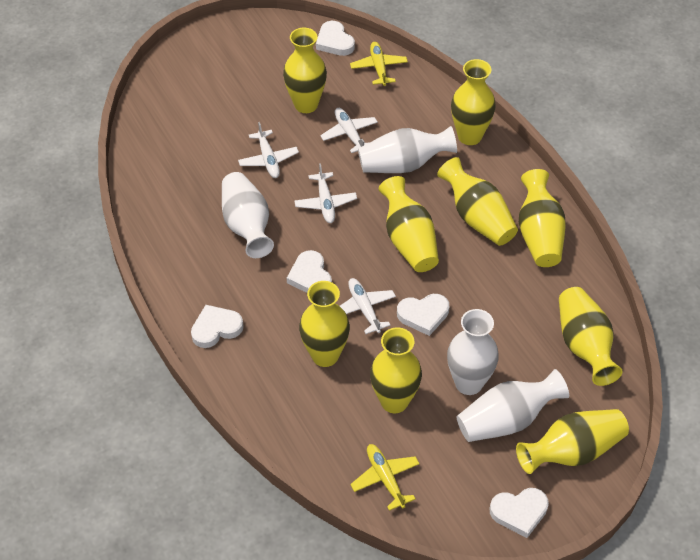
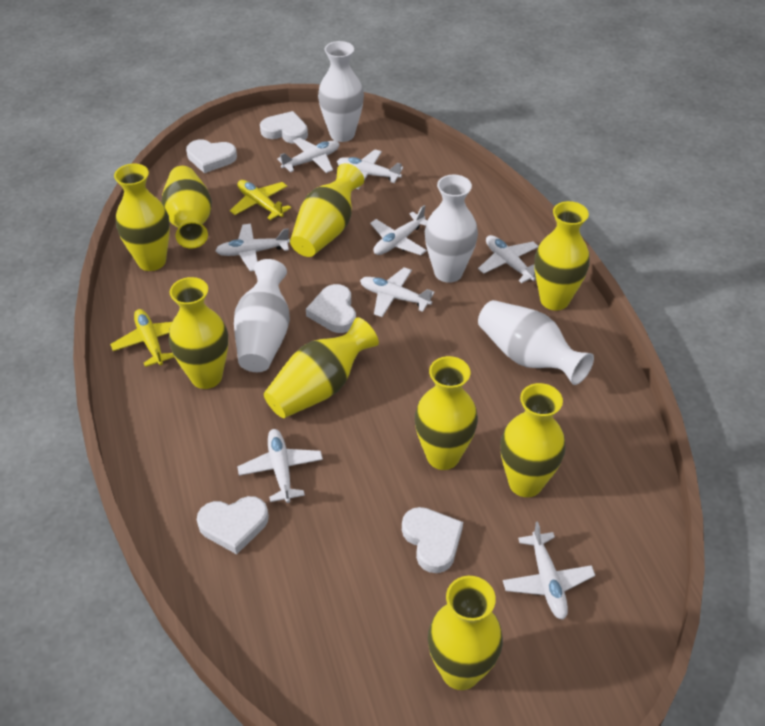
white plane: [238,122,299,178] [294,163,357,223] [320,108,378,153] [340,278,396,334] = 4 -> [215,224,290,271] [237,429,323,503] [277,138,340,173] [337,149,403,189] [360,267,434,317] [370,205,427,255] [478,235,538,283] [503,522,595,620] = 8

